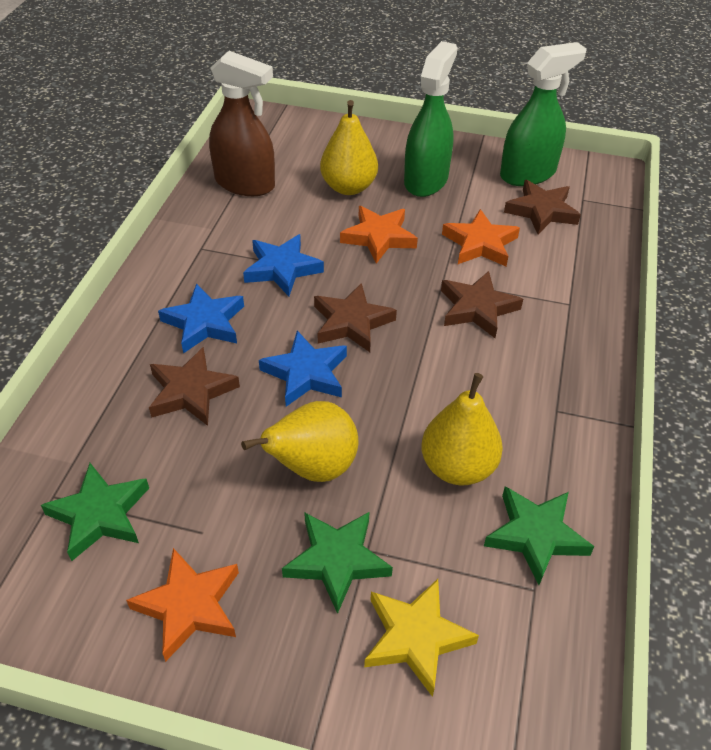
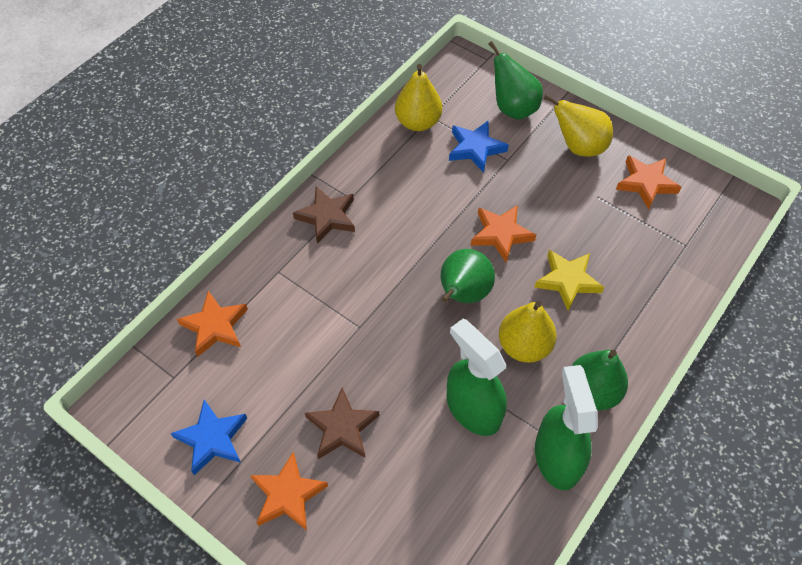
blue star: [158,283,244,353] [243,234,324,296] [259,331,347,407] = 3 -> [171,400,247,475] [449,121,509,173] = 2
brown spray bottle: [209,51,275,196] = 1 -> none = 0
brown star: [149,347,240,426] [314,283,397,352] [441,271,523,338] [504,180,581,235] = 4 -> [293,187,355,244] [305,387,379,459] = 2
green pear: none = 0 -> [441,249,495,303] [488,41,543,120] [572,350,628,410] = 3
green star: [41,463,149,561] [282,512,393,614] [484,486,595,585] = 3 -> none = 0
orange star: [126,548,239,662] [340,206,418,264] [442,209,520,266] = 3 -> [177,291,248,357] [250,452,328,530] [471,205,536,263] [616,155,682,209] = 4

